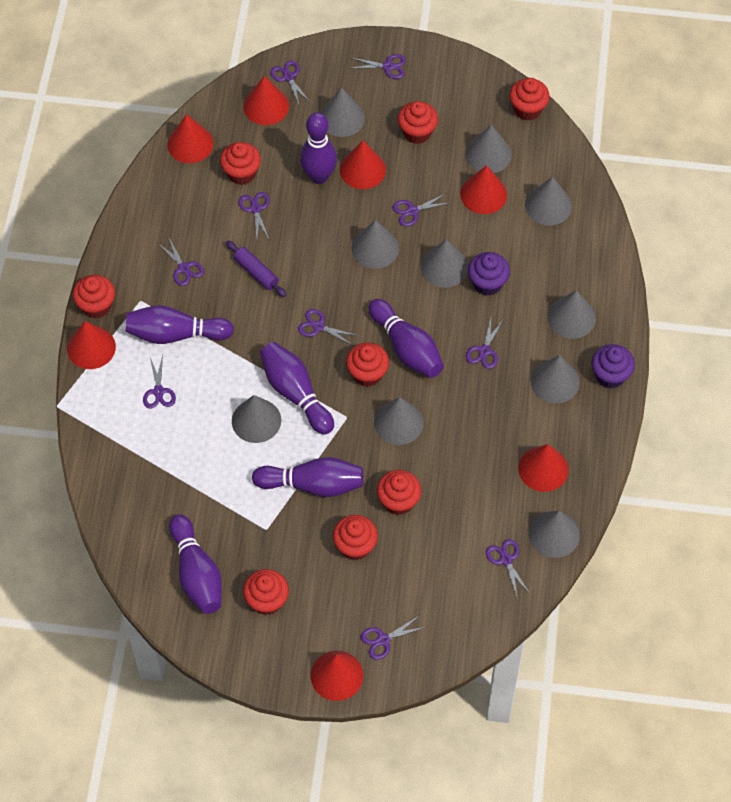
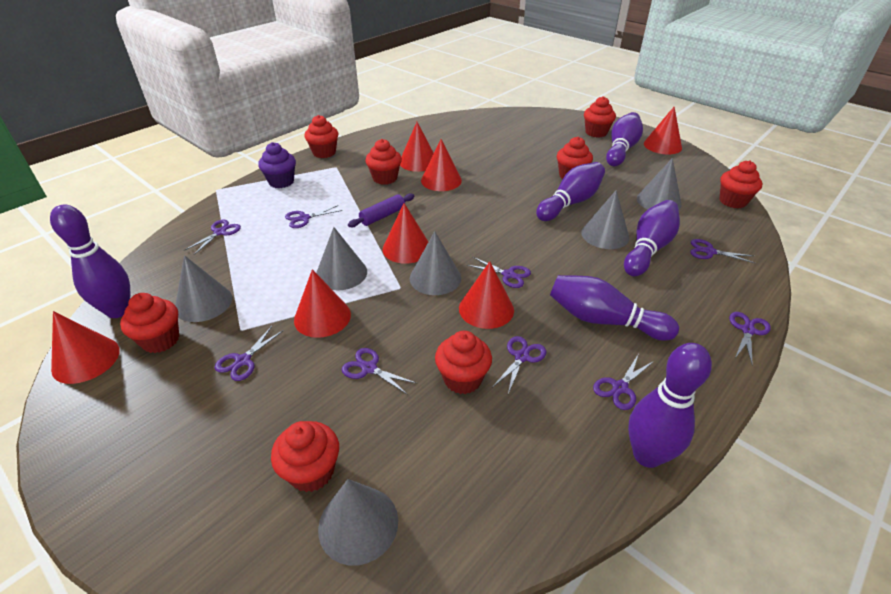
grey cone: [232,395,281,443] [320,88,365,137] [351,220,399,269] [374,397,424,445] [421,239,468,288] [465,125,512,173] [525,177,572,225] [529,511,580,558] [530,355,580,403] [548,290,596,339] = 10 -> [175,255,232,322] [316,227,367,290] [318,479,398,566] [410,231,461,295] [581,190,629,249] [637,158,682,210] = 6
purple cupcake: [468,252,510,296] [592,344,635,389] = 2 -> [258,142,296,188] = 1
purple scissors: [143,355,176,409] [159,238,204,286] [238,192,269,239] [270,61,311,107] [298,309,359,345] [352,54,406,79] [361,616,426,660] [393,193,449,226] [466,318,503,369] [486,539,531,599] = 10 -> [184,220,241,255] [215,326,284,381] [285,205,343,228] [342,348,418,395] [467,257,531,288] [493,336,546,394] [593,355,654,410] [690,239,755,263] [729,312,771,365] = 9

